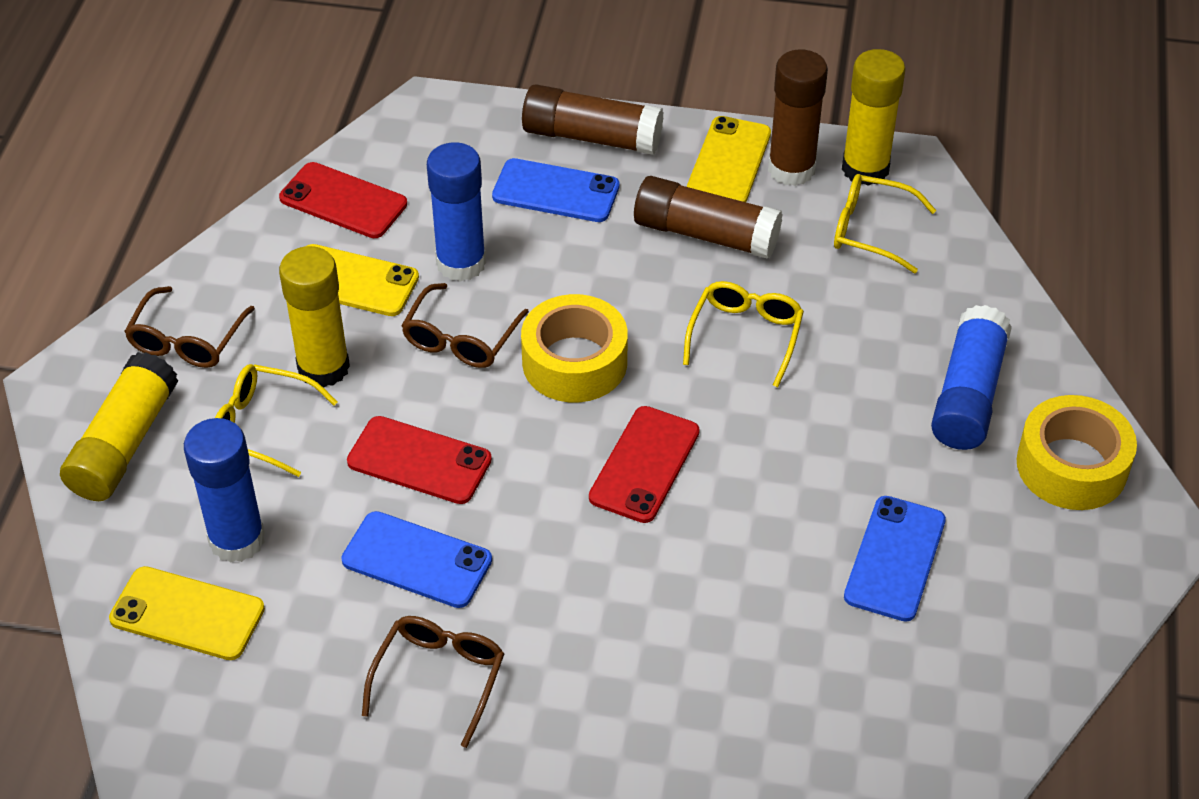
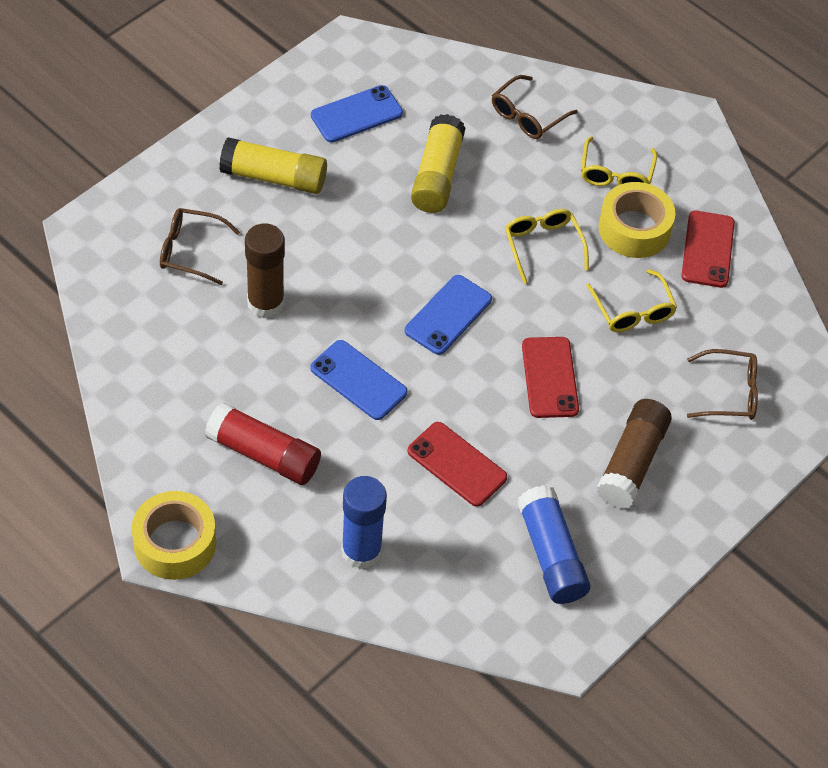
blue glue stick: [184,418,265,563] [427,142,486,281] [931,305,1012,450] = 3 -> [341,476,387,569] [517,485,590,604] = 2
brown glue stick: [522,84,663,155] [634,176,783,259] [768,49,828,186] = 3 -> [245,223,285,318] [596,399,672,508] = 2
red glue stick: none = 0 -> [205,402,321,485] = 1
yellow glue stick: [60,352,178,501] [279,246,350,388] [842,49,906,186] = 3 -> [219,137,327,194] [411,114,466,213] = 2
yellow phone: [109,566,265,660] [307,244,419,316] [687,116,771,202] = 3 -> none = 0

